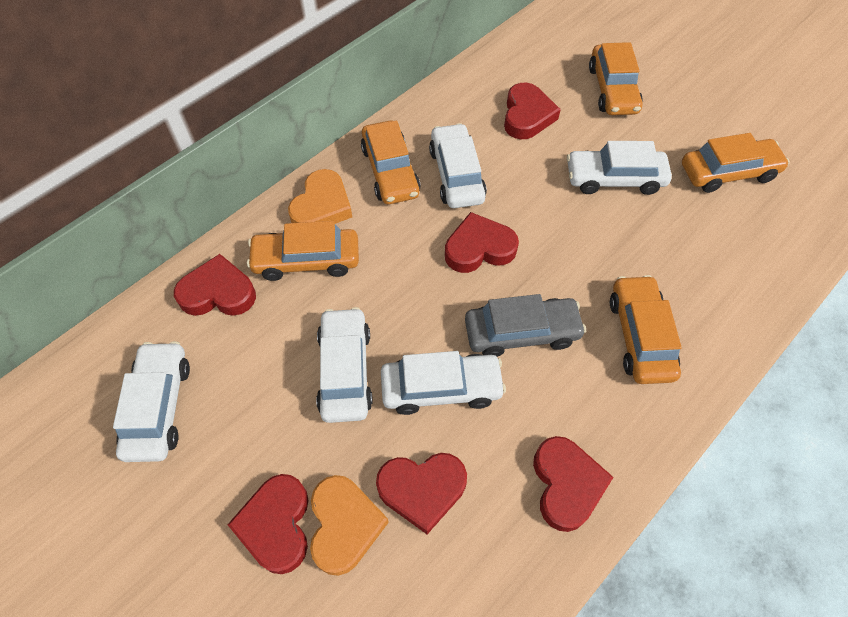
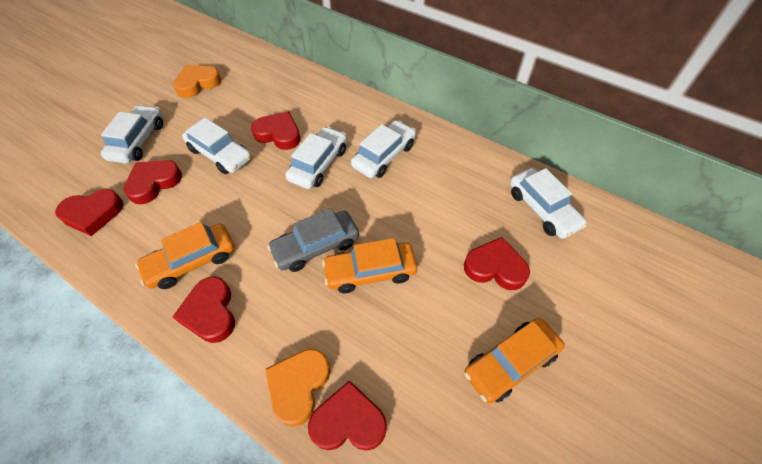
orange car: [247,221,359,281] [361,121,421,204] [589,42,643,115] [610,275,682,384] [682,133,790,193] = 5 -> [135,222,234,289] [322,238,417,293] [464,318,565,404] = 3

